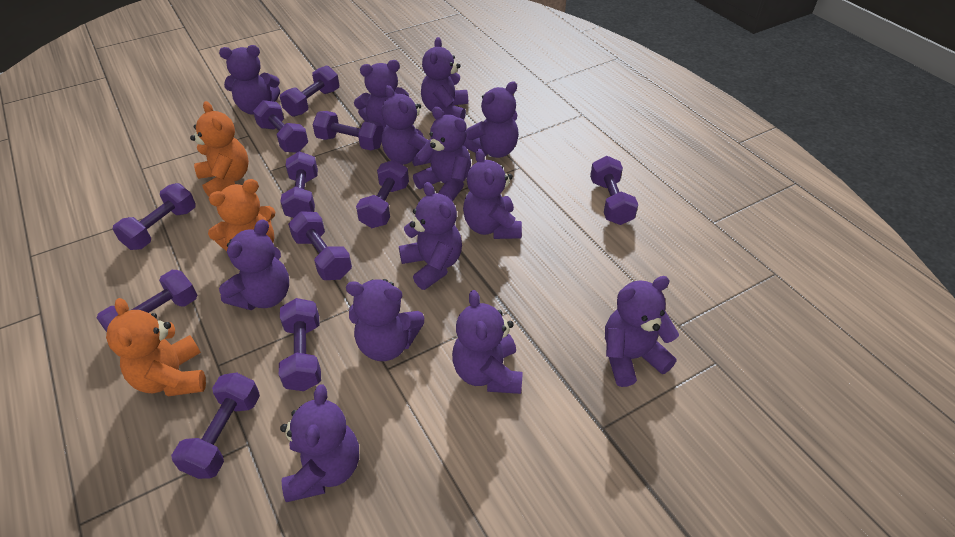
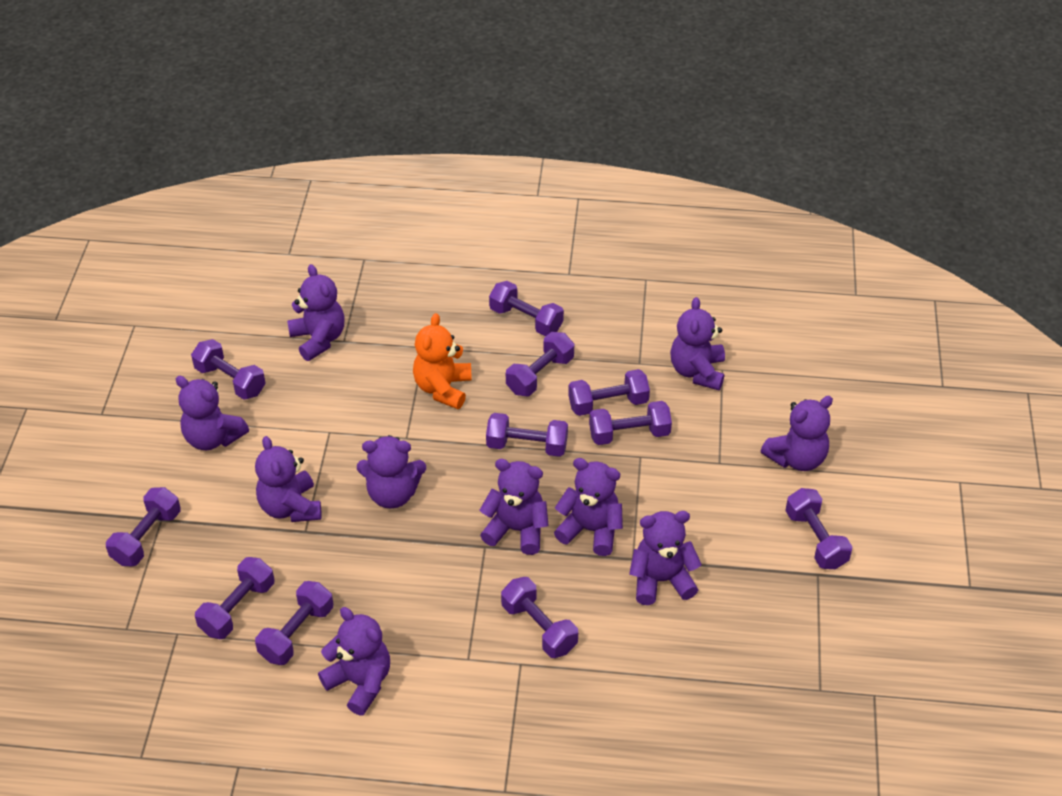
orange teddy bear: [106,298,206,396] [190,101,249,197] [208,179,275,251] = 3 -> [413,313,472,409] = 1
purple teddy bear: [219,45,280,115] [219,219,289,310] [280,385,359,502] [346,279,425,361] [354,60,409,130] [382,85,431,166] [399,182,462,290] [413,107,471,202] [421,37,468,120] [452,290,523,394] [463,81,519,158] [463,149,522,239] [605,276,679,387] = 13 -> [176,376,249,450] [255,436,322,522] [287,264,345,361] [318,607,390,715] [357,435,426,509] [480,459,549,555] [554,458,623,556] [629,511,702,605] [670,297,725,390] [761,396,833,471] = 10

